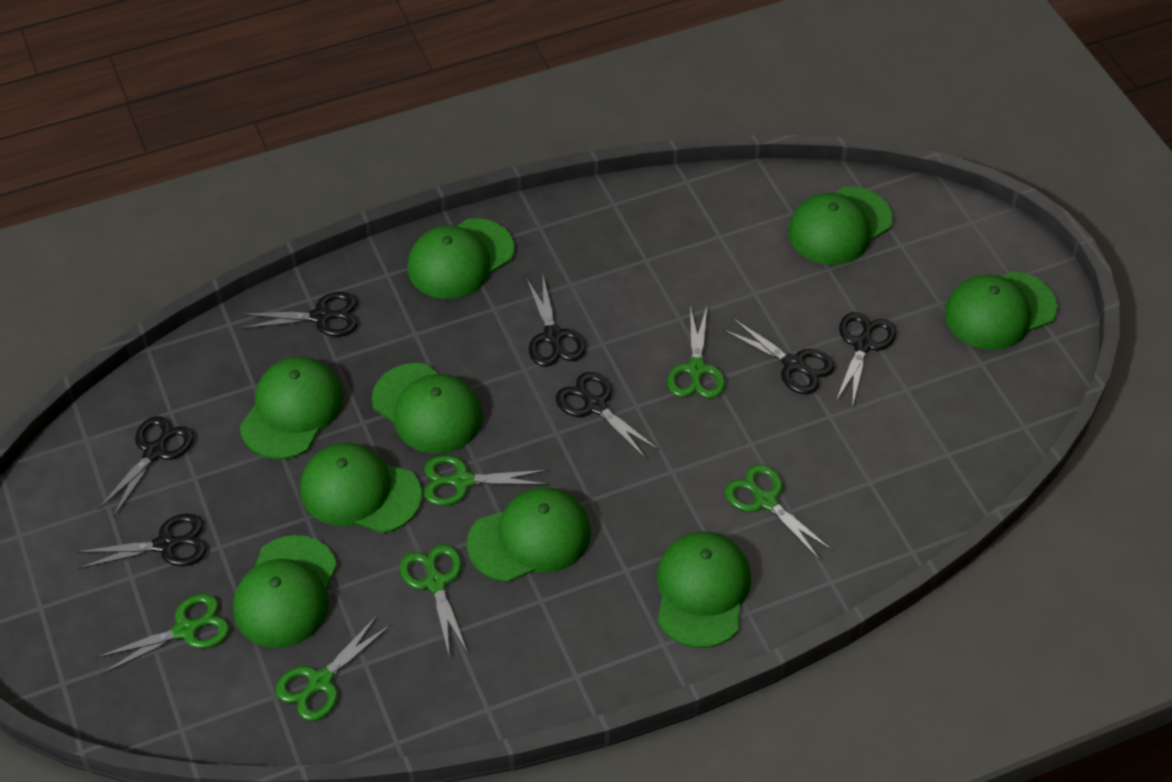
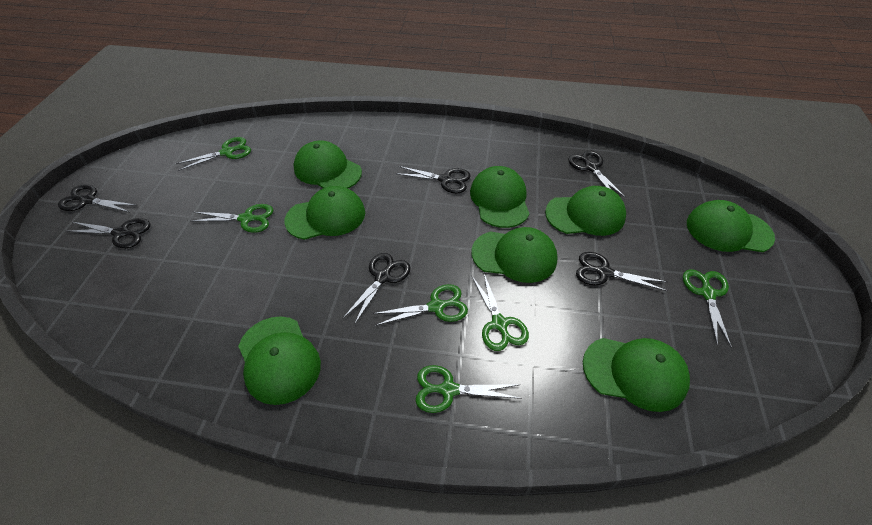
black scissors: [77,514,207,569] [98,416,194,517] [241,292,358,337] [526,277,586,367] [556,372,659,459] [723,318,835,394] [835,312,896,407] = 7 -> [58,184,138,212] [65,218,151,248] [343,253,411,325] [397,166,471,193] [568,150,626,198] [576,252,667,291] = 6
green cap: [233,535,337,648] [240,357,344,459] [300,443,422,534] [372,363,483,454] [408,218,514,299] [467,487,591,582] [657,532,751,648] [788,187,893,265] [945,271,1057,350] = 9 -> [238,316,321,405] [285,186,365,240] [293,141,362,189] [470,166,530,228] [472,227,558,283] [545,186,626,236] [583,338,690,412] [687,200,775,252] = 8

